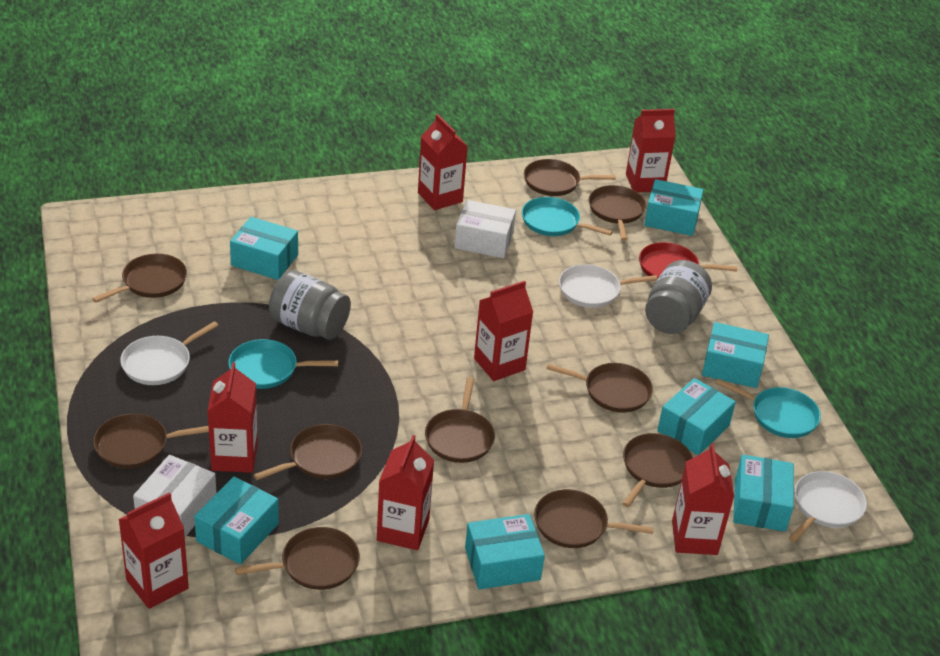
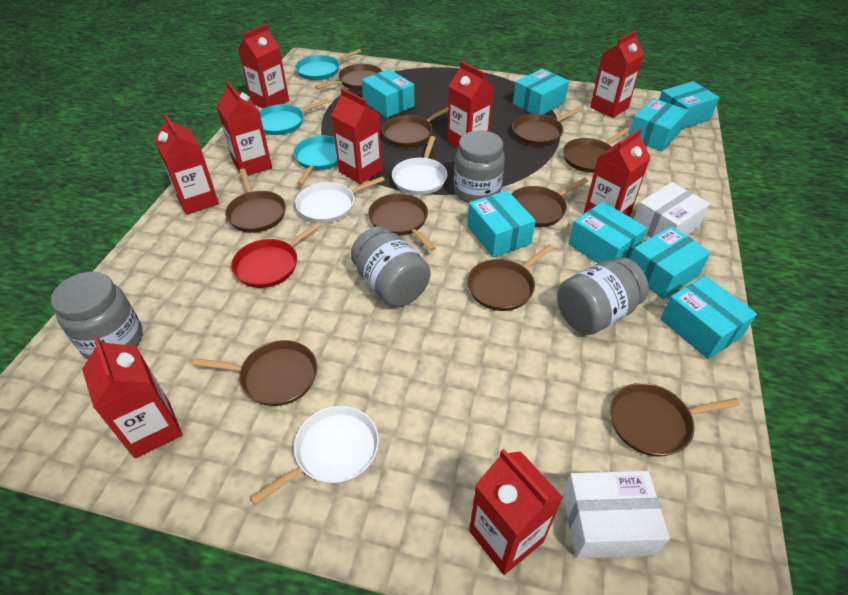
grey jar: [269,270,351,340] [645,260,712,334] = 2 -> [51,272,143,359] [351,226,430,307] [454,130,505,203] [557,257,649,335] = 4
red carton: [118,492,189,609] [207,362,258,473] [377,435,434,550] [418,114,468,210] [474,281,533,381] [626,109,676,192] [672,444,734,555] = 7 -> [82,337,182,458] [154,114,219,215] [216,81,272,176] [238,24,289,108] [331,88,383,184] [447,61,494,148] [469,449,563,575] [583,129,650,216] [590,30,644,118] = 9
turquoise box: [194,476,279,564] [230,217,298,280] [465,514,545,590] [644,179,703,236] [657,378,736,455] [702,322,769,388] [733,455,794,532] = 7 -> [362,69,414,118] [467,190,536,258] [513,68,569,115] [568,202,647,263] [628,98,688,152] [630,226,711,299] [659,81,720,129] [660,276,757,359] = 8

